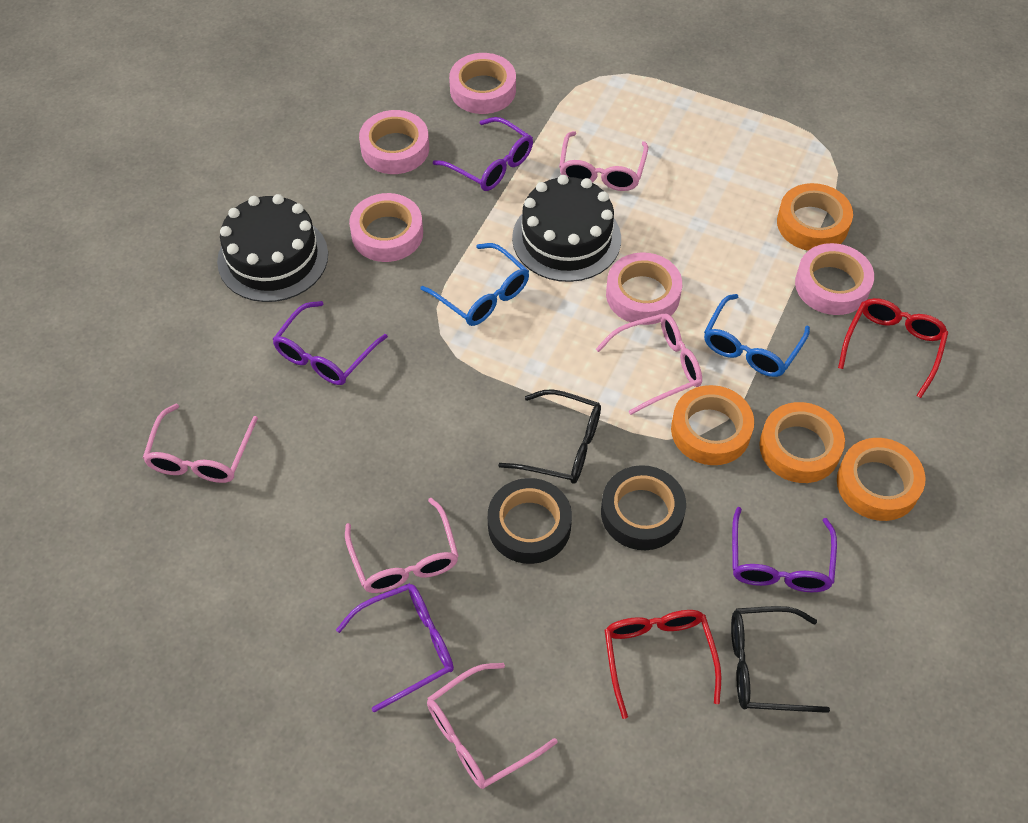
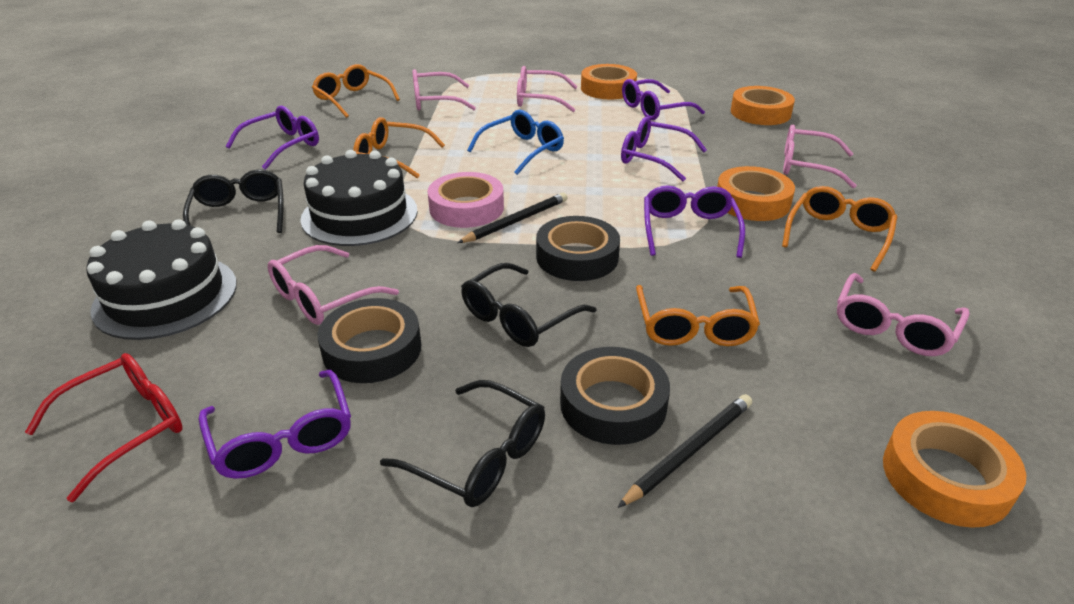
black glasses: [498,390,601,484] [731,606,830,713] = 2 -> [183,169,284,233] [380,380,545,507] [461,263,596,347] = 3
black pencil: none = 0 -> [457,193,567,243] [618,394,752,508] = 2
black tape: [488,478,572,564] [601,465,686,550] = 2 -> [317,298,421,383] [536,216,620,281] [560,347,670,445] = 3
blue glasses: [420,243,529,326] [704,294,810,377] = 2 -> [467,110,564,175] = 1
orange glasses: none = 0 -> [312,64,400,118] [353,117,445,179] [636,285,760,346] [782,186,897,272] = 4
pink tape: [349,193,423,262] [359,110,429,174] [449,53,516,114] [606,252,682,325] [795,243,874,315] = 5 -> [427,172,504,228] = 1
purple glasses: [272,301,388,385] [336,583,454,713] [433,117,533,191] [732,507,837,592] = 4 -> [198,370,351,479] [226,106,319,170] [621,117,707,182] [622,79,705,120] [644,185,745,258] = 5
red glasses: [605,610,721,719] [838,298,948,398] = 2 -> [25,353,183,502] = 1

